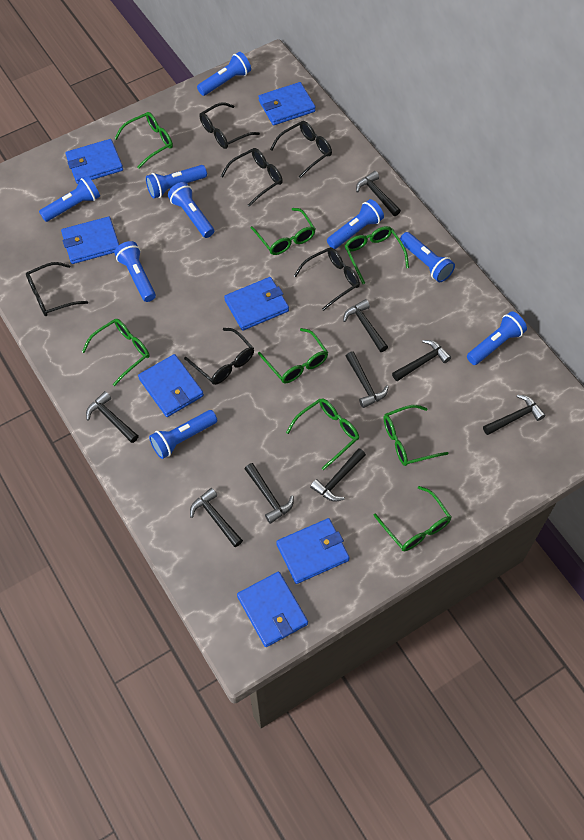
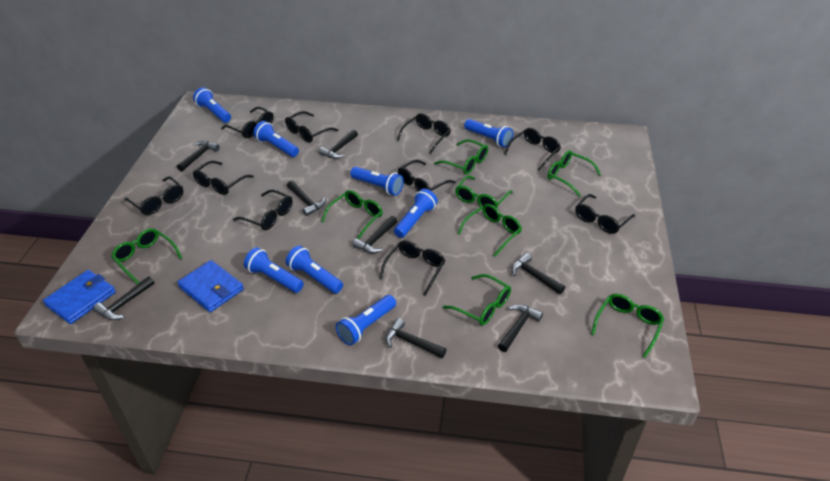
black glasses: [26,262,88,316] [184,328,254,385] [199,102,260,149] [221,148,283,207] [270,121,332,178] [294,247,360,311] = 6 -> [124,176,183,215] [193,160,254,195] [221,107,274,138] [233,190,293,231] [285,111,338,143] [379,240,445,296] [397,113,451,155] [398,160,455,192] [504,128,561,171] [575,194,635,234] = 10
black hammer: [86,391,139,443] [190,488,243,547] [245,463,294,524] [310,448,366,501] [343,299,388,352] [346,351,388,408] [356,171,401,216] [392,340,451,381] [483,395,546,435] = 9 -> [94,276,155,320] [177,141,220,171] [287,181,326,216] [319,130,358,159] [352,216,397,253] [385,318,446,358] [498,304,543,352] [511,253,565,294] = 8
blue flashlight: [39,176,100,222] [114,241,156,302] [146,165,207,199] [149,410,218,459] [168,182,214,238] [197,52,251,96] [327,199,384,249] [400,232,455,282] [467,311,527,365] = 9 -> [193,87,231,123] [244,247,304,293] [253,121,299,157] [286,245,343,294] [336,295,396,345] [350,167,404,196] [394,189,438,238] [464,119,513,147] = 8
blue wallet: [61,216,119,264] [65,139,123,184] [138,354,204,417] [224,277,289,331] [237,572,308,647] [258,82,316,125] [276,518,350,584] = 7 -> [43,270,116,324] [177,260,244,312] = 2

